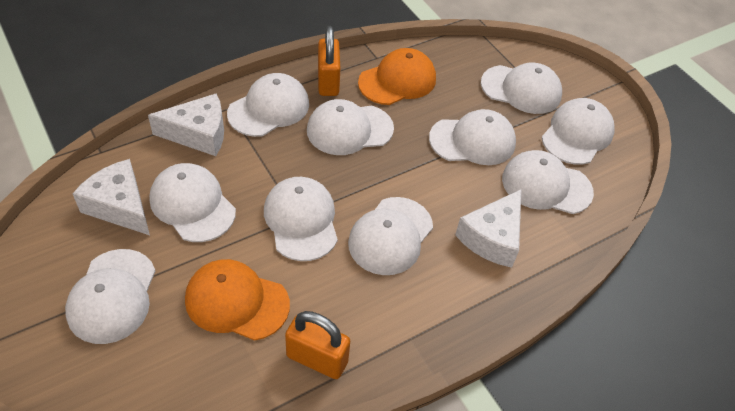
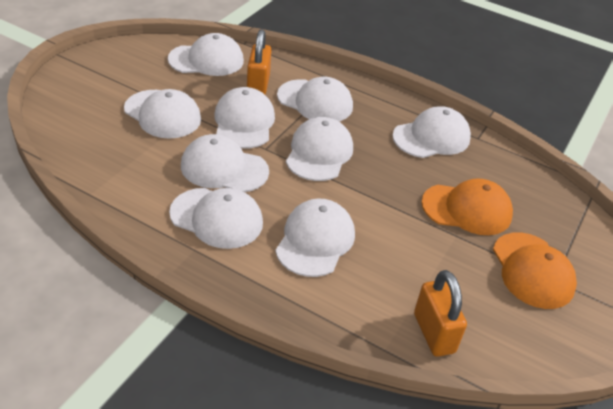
white cap: [65,249,155,344] [149,163,236,242] [227,73,309,137] [264,177,338,261] [307,99,394,155] [348,197,433,275] [429,109,516,165] [481,63,562,114] [502,150,594,214] [542,98,615,165] = 10 -> [124,89,201,139] [168,33,244,76] [169,188,263,249] [181,134,269,192] [214,87,275,149] [275,199,355,277] [277,77,353,121] [286,117,353,181] [392,106,471,158] = 9
white cheese: [72,159,150,235] [148,93,224,156] [455,189,521,268] = 3 -> none = 0

